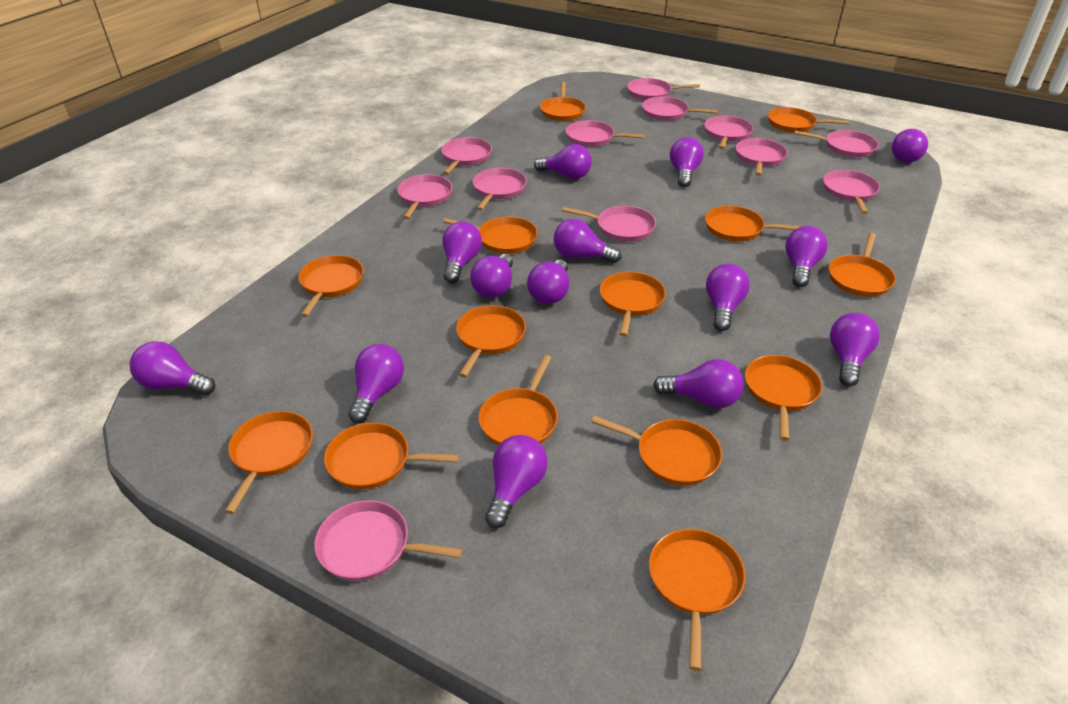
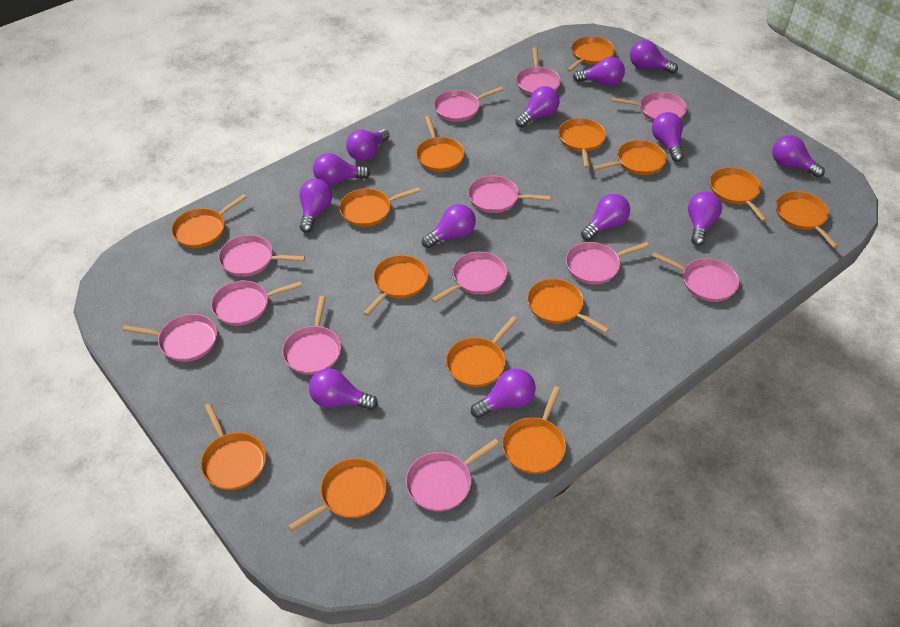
purple light bulb: [130,341,215,395] [348,344,404,424] [442,221,482,283] [470,254,513,298] [485,435,547,528] [527,260,569,304] [534,144,592,179] [554,219,621,263] [653,359,743,408] [670,137,704,187] [706,264,750,331] [785,226,828,287] [830,313,880,387] [892,129,928,163] = 14 -> [299,179,332,233] [309,369,378,410] [313,153,370,186] [346,129,389,161] [422,204,476,248] [471,369,536,418] [516,86,560,128] [573,57,625,86] [581,194,630,241] [630,40,678,74] [652,112,684,162] [688,191,722,246] [772,135,825,178] = 13

